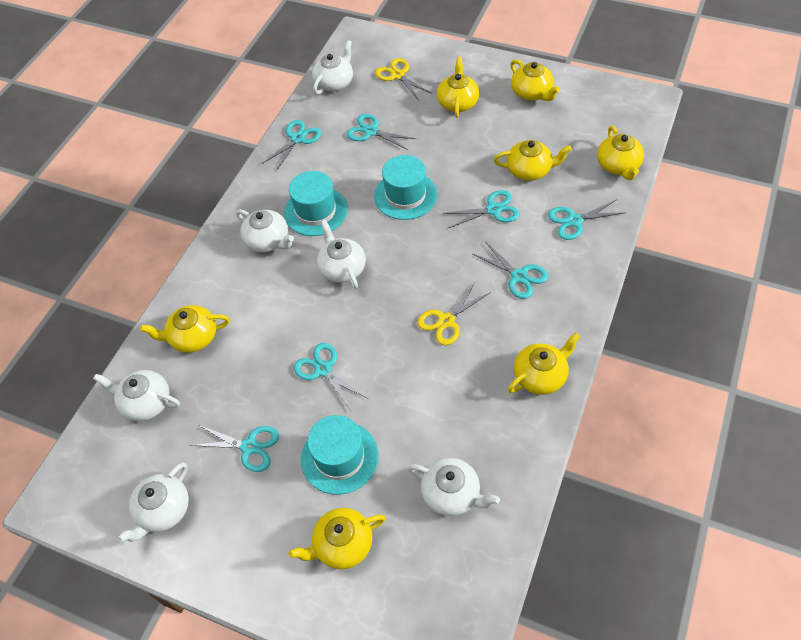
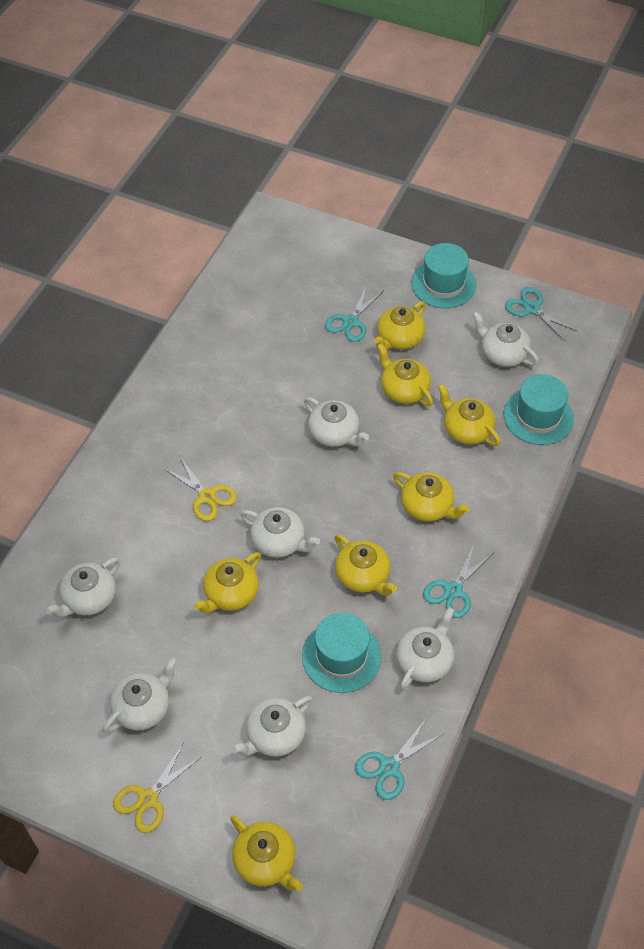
turquoise scissors: [190,425,279,472] [262,120,322,171] [294,343,369,412] [347,114,416,150] [443,190,520,228] [473,241,548,299] [548,200,626,240] = 7 -> [325,285,383,342] [355,719,443,800] [423,542,492,618] [505,287,578,341] = 4
white teapot: [93,370,180,421] [117,462,189,543] [236,209,294,252] [312,40,353,94] [317,220,366,289] [408,458,500,516] = 6 -> [46,557,120,618] [103,657,177,733] [232,696,313,757] [240,507,320,558] [304,397,369,447] [396,607,454,689] [472,311,539,367] = 7

